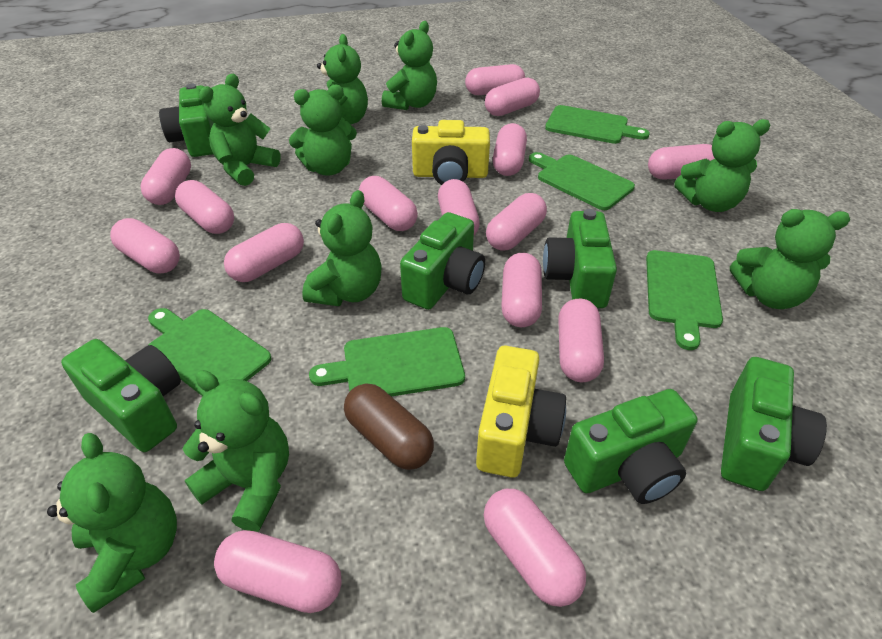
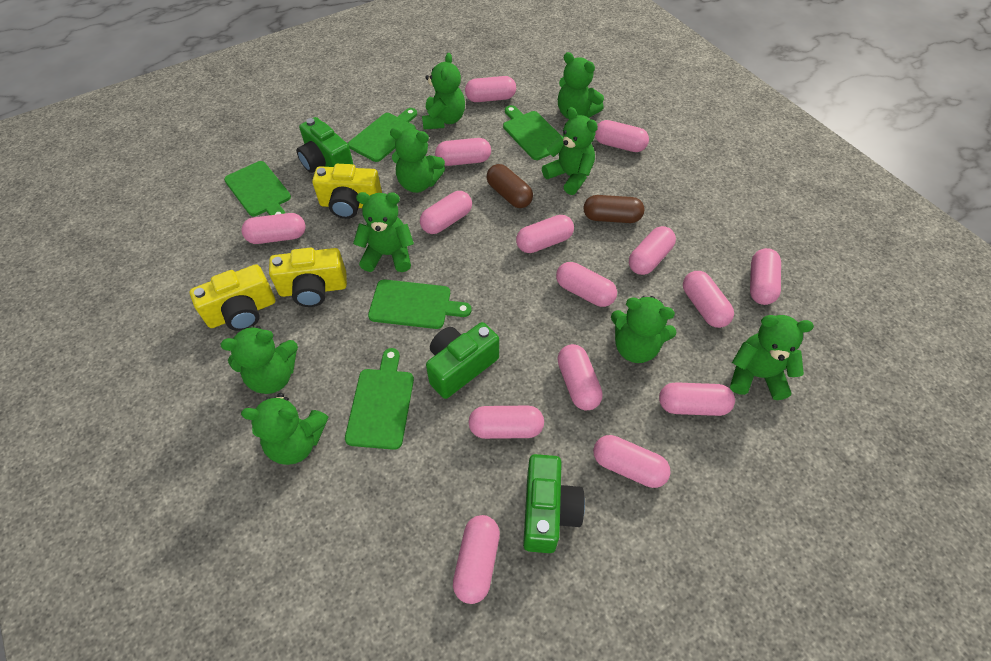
brown capsule: [344,383,434,470] = 1 -> [486,164,533,208] [584,195,644,223] = 2
green camera: [61,339,181,452] [159,84,214,157] [400,212,485,310] [543,209,617,308] [564,389,698,504] [721,357,827,491] = 6 -> [296,117,354,173] [426,322,499,399] [523,454,585,553] = 3
yellow camera: [412,120,490,185] [476,346,566,478] = 2 -> [190,264,275,331] [269,248,347,307] [312,164,382,219] = 3

